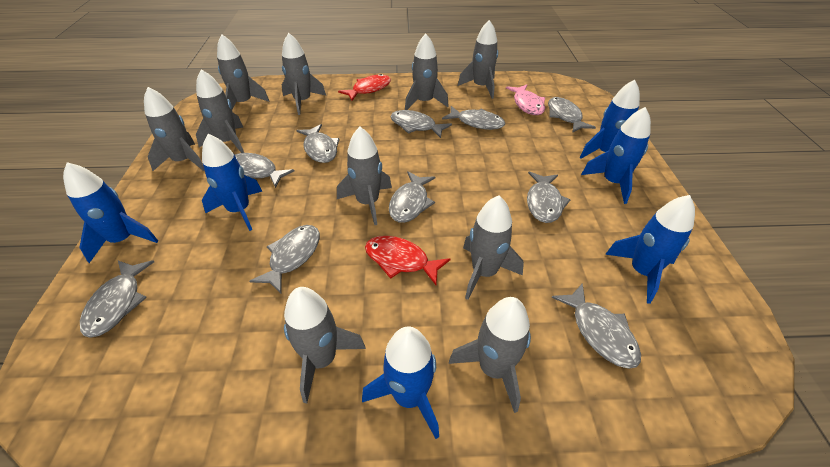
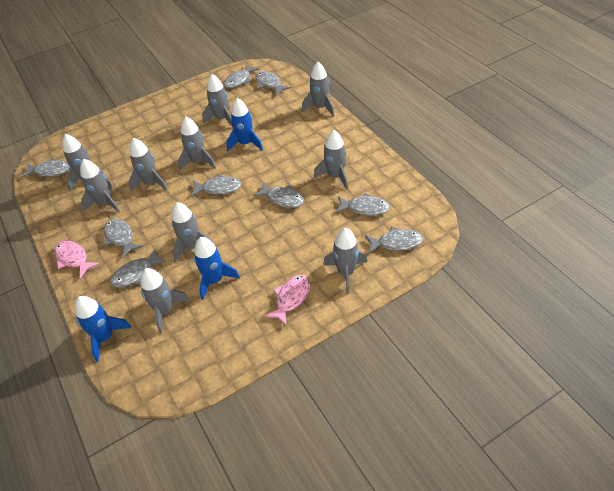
blue rocket: [63,162,158,263] [202,134,262,231] [362,327,439,439] [580,80,640,159] [581,107,651,204] [605,195,695,304] = 6 -> [75,296,132,361] [194,237,240,300] [227,98,263,151] = 3
grey fish: [80,260,154,338] [235,153,295,188] [250,225,320,293] [296,124,340,163] [389,171,435,223] [390,110,452,138] [442,106,505,130] [527,172,571,223] [548,97,596,133] [552,283,641,369] = 10 -> [21,158,70,178] [104,219,143,258] [110,248,167,288] [191,174,242,196] [224,64,259,88] [253,183,304,208] [255,71,291,95] [336,193,390,216] [365,227,423,253] = 9
pink fish: [506,84,545,115] = 1 -> [54,240,99,278] [265,275,310,325] = 2
red fish: [338,74,391,101] [365,236,451,285] = 2 -> none = 0

